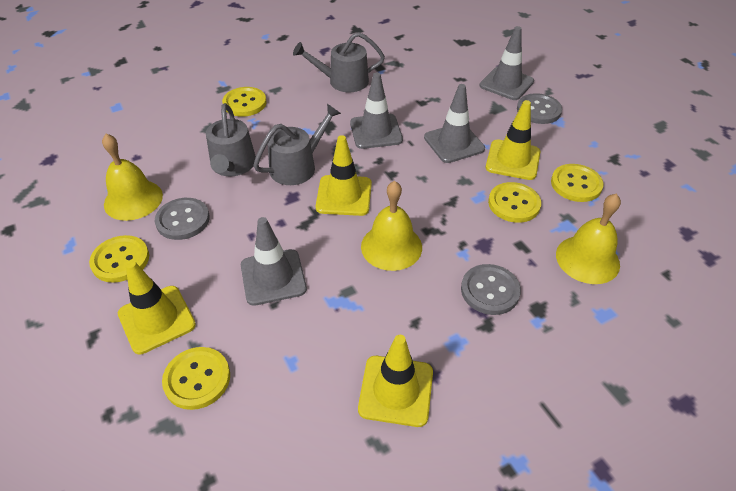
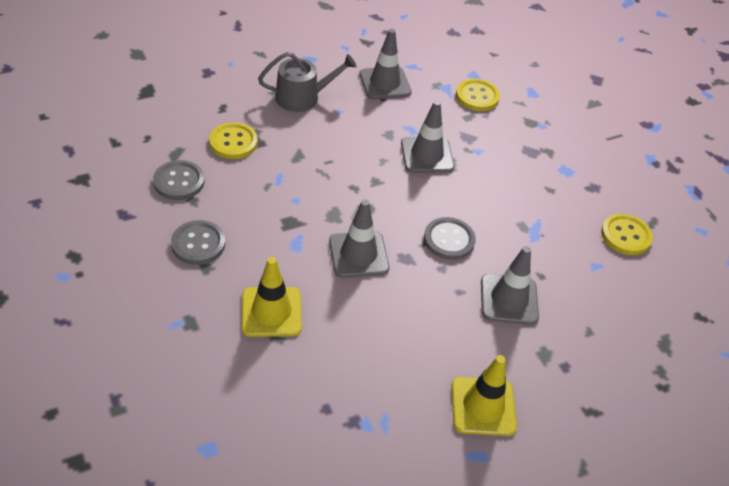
grey watering can: [206,103,256,176] [253,104,341,185] [293,32,385,92] = 3 -> [258,52,357,112] = 1
yellow bell: [102,134,163,221] [361,181,422,271] [556,194,621,284] = 3 -> none = 0
yellow button: [89,235,149,283] [162,347,230,410] [222,87,267,117] [488,182,541,223] [551,164,604,202] = 5 -> [209,122,258,159] [456,79,500,111] [601,214,653,255] = 3
yellow traffic cone: [118,260,196,354] [316,135,372,216] [358,335,433,427] [486,100,540,180] = 4 -> [242,257,302,337] [451,355,517,436] = 2

